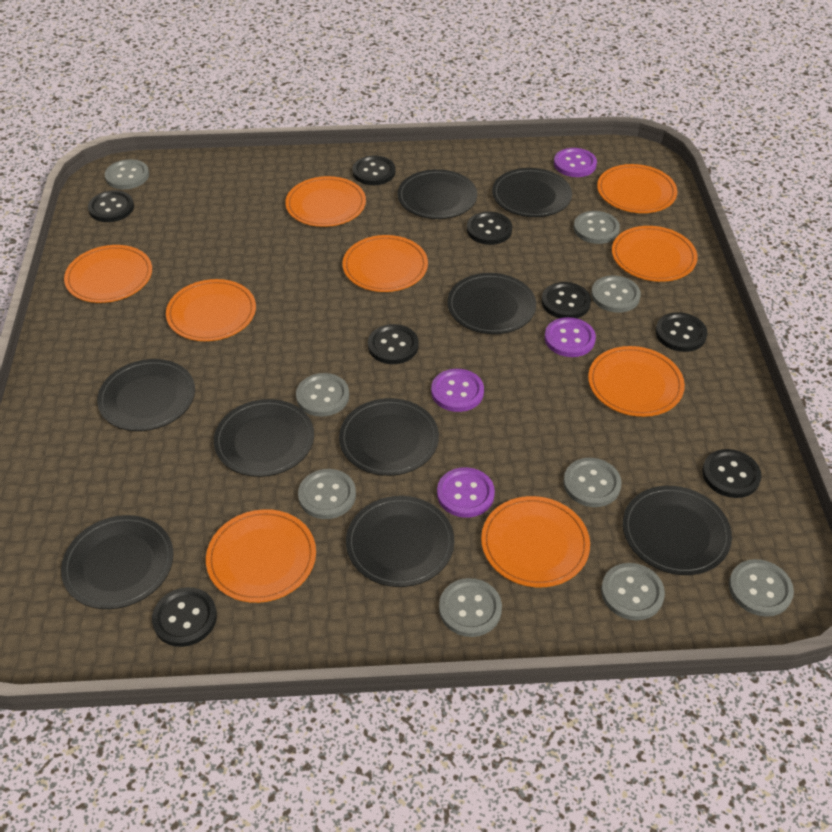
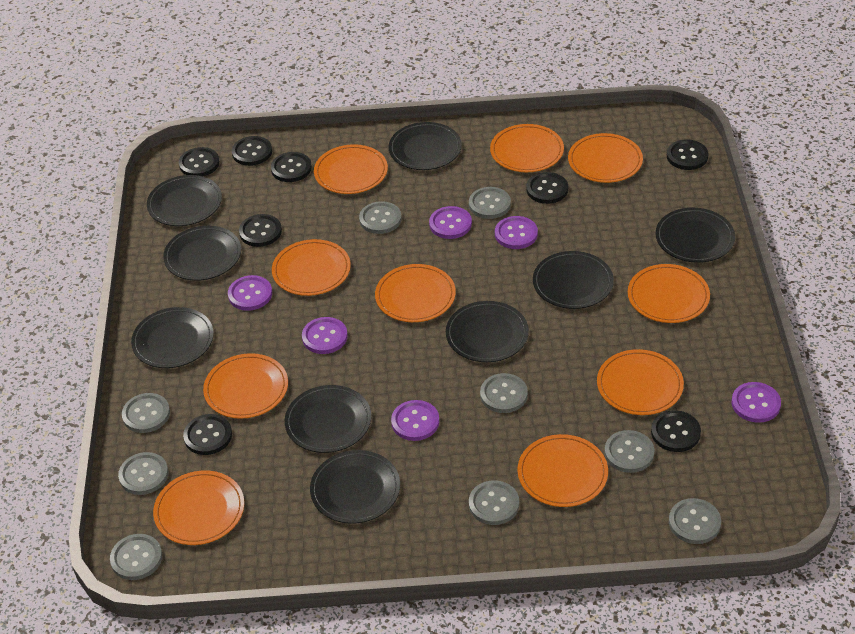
orange plate: [64,245,152,303] [166,279,256,341] [206,509,316,603] [285,176,366,227] [342,235,428,292] [481,496,590,587] [588,346,685,417] [597,164,678,213] [612,226,698,282] = 9 -> [153,470,244,545] [203,353,288,419] [272,239,351,296] [314,144,388,194] [375,264,456,322] [490,124,564,172] [518,434,608,507] [568,133,643,183] [597,349,684,415] [628,264,710,323] = 10
purple button: [431,369,484,412] [437,467,495,518] [545,317,596,357] [554,148,597,177] = 4 -> [228,275,272,311] [302,317,348,354] [391,400,439,441] [429,206,472,239] [495,216,538,249] [732,382,781,423] = 6

